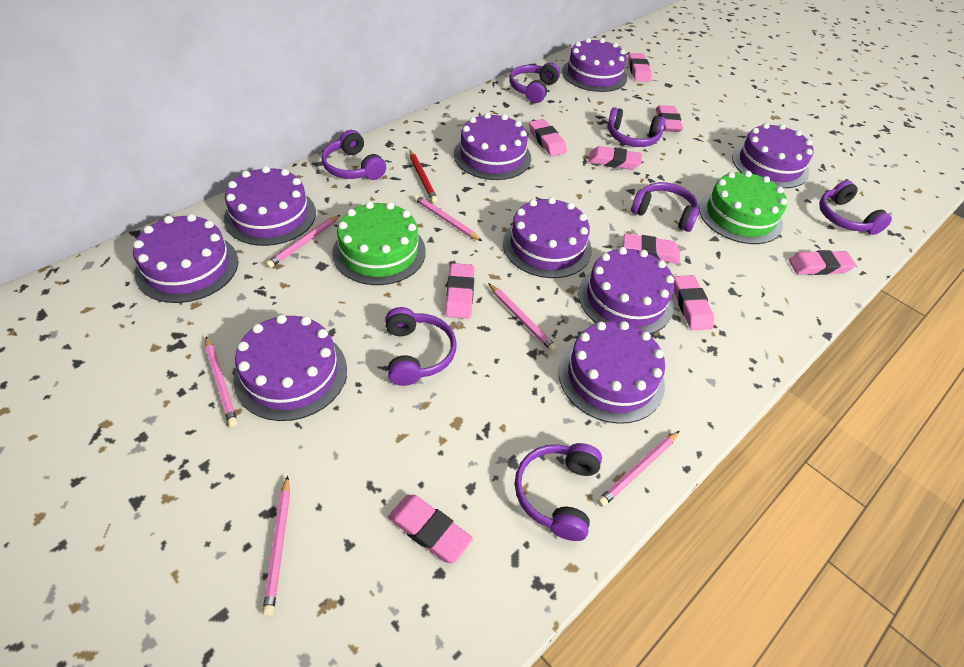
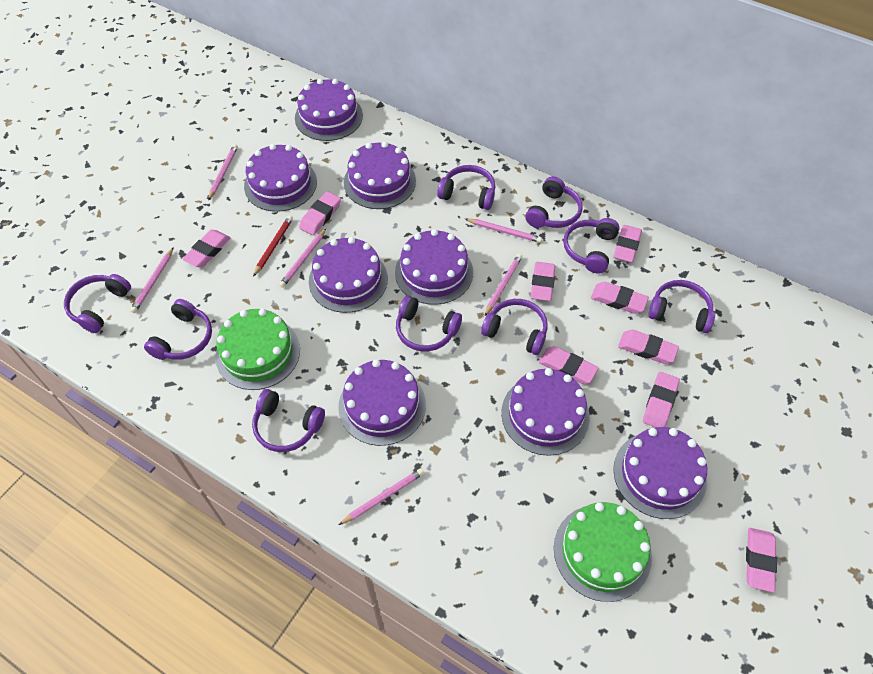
purple cake: [133,214,238,303] [224,166,316,246] [233,315,347,421] [454,113,531,180] [503,197,592,278] [559,321,665,424] [562,38,627,92] [578,247,674,334] [732,123,814,188] = 9 -> [244,144,317,212] [295,79,363,141] [309,237,388,313] [338,359,426,446] [344,142,416,209] [395,229,473,305] [501,368,590,456] [613,427,707,519] = 8
purple headphones: [322,130,386,180] [385,307,457,386] [509,63,560,103] [515,443,602,541] [607,107,666,147] [631,182,699,232] [819,180,892,235] = 7 -> [64,274,131,333] [144,299,212,360] [252,389,325,452] [396,295,462,351] [437,165,495,210] [481,299,548,355] [525,176,582,228] [563,218,620,274] [648,280,715,333] = 9

